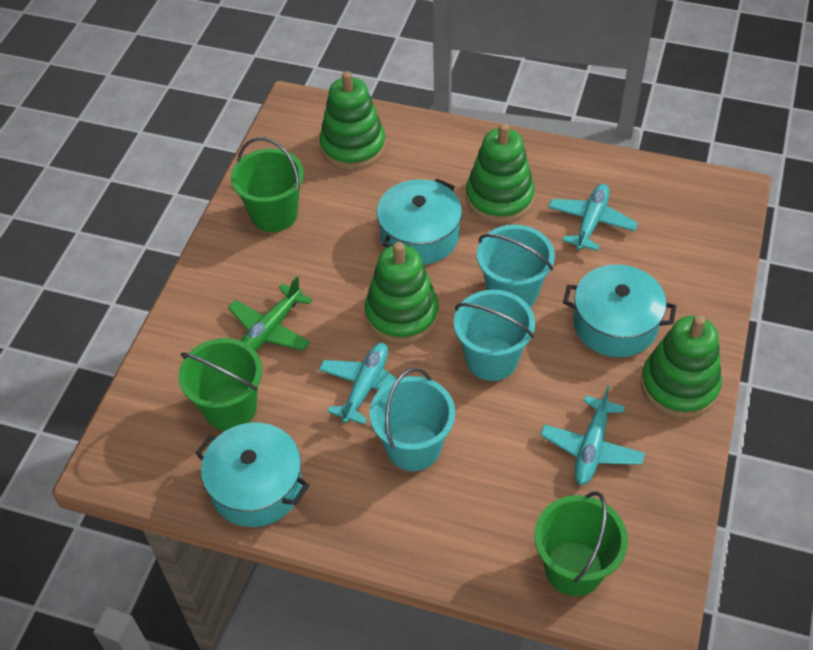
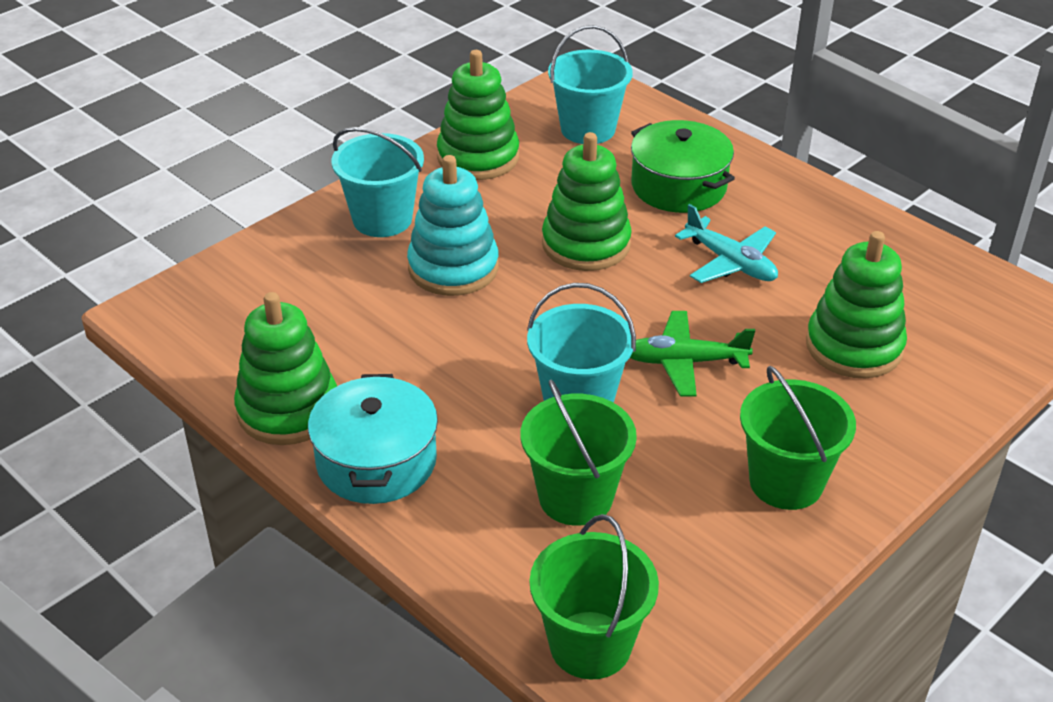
green pot: none = 0 -> [631,120,735,213] = 1
turquoise plane: [319,343,398,425] [540,386,645,485] [548,184,638,251] = 3 -> [675,204,778,283] = 1
turquoise pot: [195,423,310,527] [377,179,462,265] [563,264,676,357] = 3 -> [308,374,438,504] = 1
turquoise stacking toy: none = 0 -> [407,155,499,296] = 1

